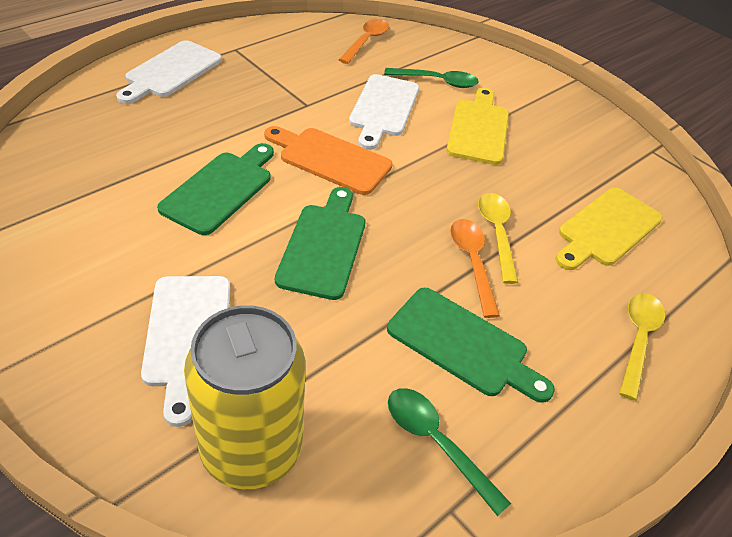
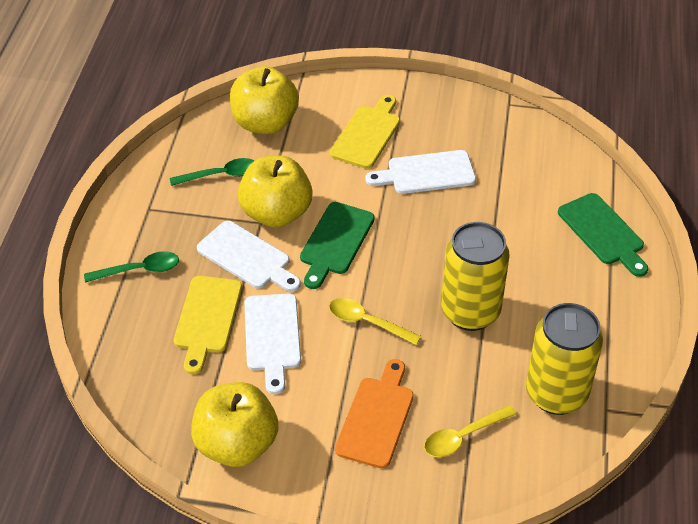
green cutting board: [157,143,274,235] [275,187,366,300] [387,288,555,403] = 3 -> [300,202,375,289] [558,193,648,277] = 2
orange spoon: [339,19,389,64] [450,219,500,318] = 2 -> none = 0
yellow apple: none = 0 -> [191,382,278,467] [230,66,299,134] [238,156,313,228] = 3
yellow can: [184,305,306,489] = 1 -> [441,222,510,331] [526,303,603,415] = 2

